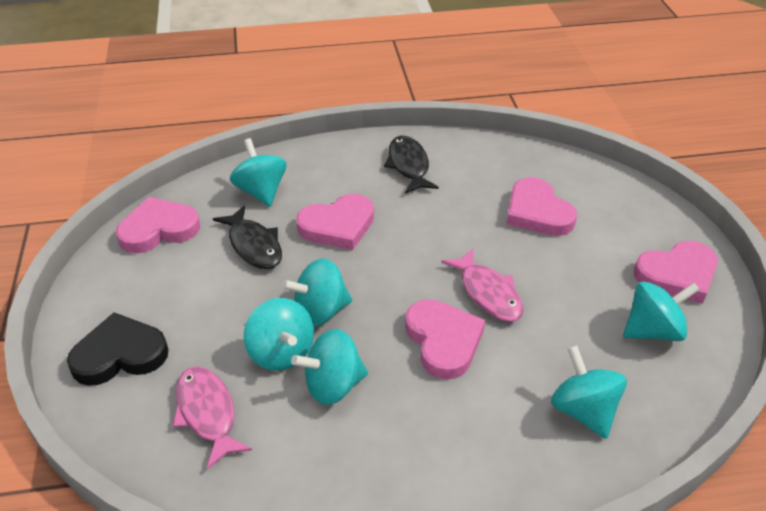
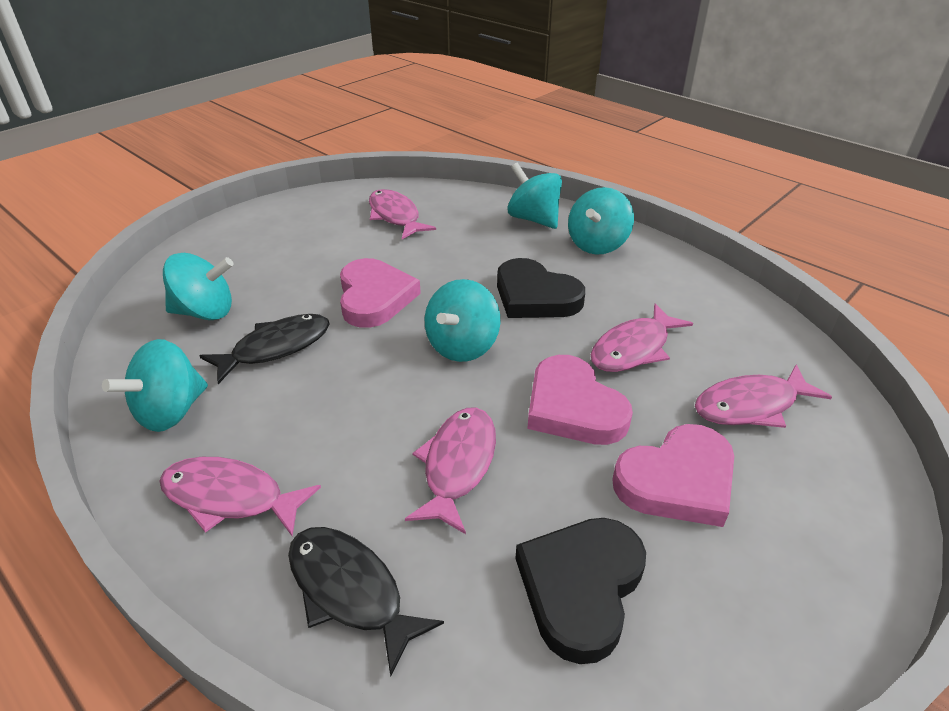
black heart: [67,312,169,386] = 1 -> [497,258,585,318] [515,518,646,664] = 2
pink fish: [172,366,252,469] [441,248,524,322] = 2 -> [159,457,321,536] [369,189,436,239] [405,407,496,534] [591,303,693,372] [695,364,832,428] = 5
pink heart: [116,197,200,253] [296,194,374,250] [405,299,485,380] [506,177,577,236] [634,241,718,304] = 5 -> [340,258,421,328] [527,355,633,445] [612,424,734,527] = 3
turquoise spinning top: [230,138,286,207] [244,298,314,371] [281,258,352,327] [291,329,368,405] [551,346,627,439] [623,281,700,341] = 6 -> [102,339,208,432] [163,253,233,320] [425,279,500,362] [507,163,562,229] [568,187,634,255] = 5

